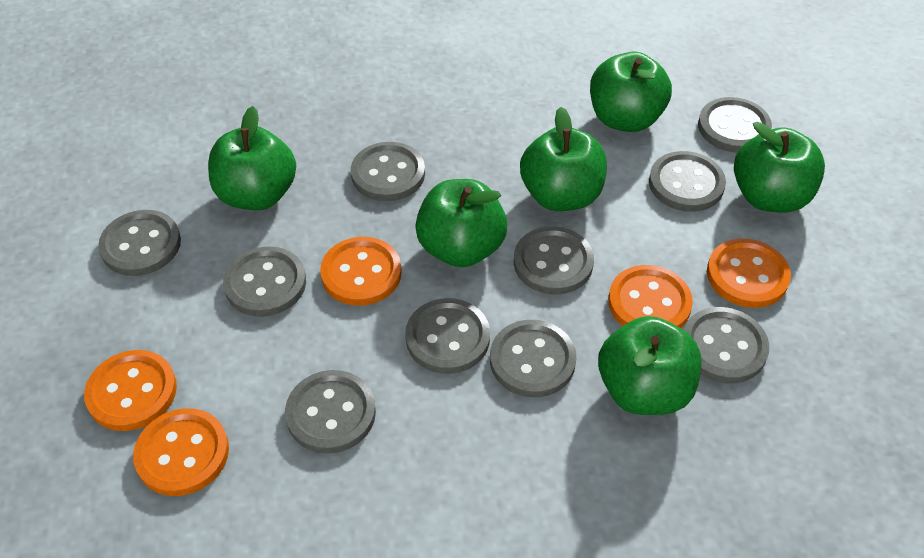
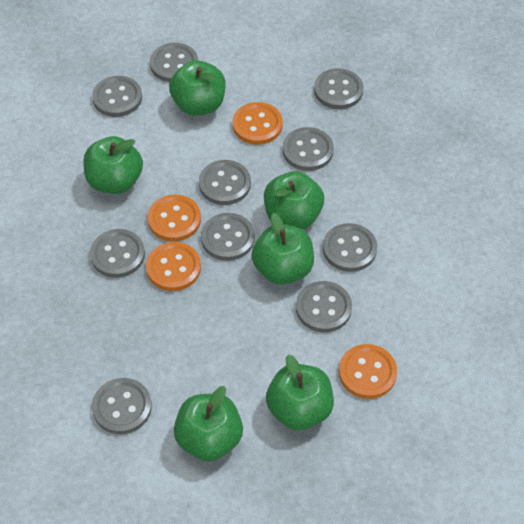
orange button: [84,350,177,431] [133,408,229,496] [320,237,402,306] [608,265,693,328] [707,239,791,308] = 5 -> [146,242,201,291] [148,194,201,242] [233,102,283,145] [339,344,397,399] = 4

